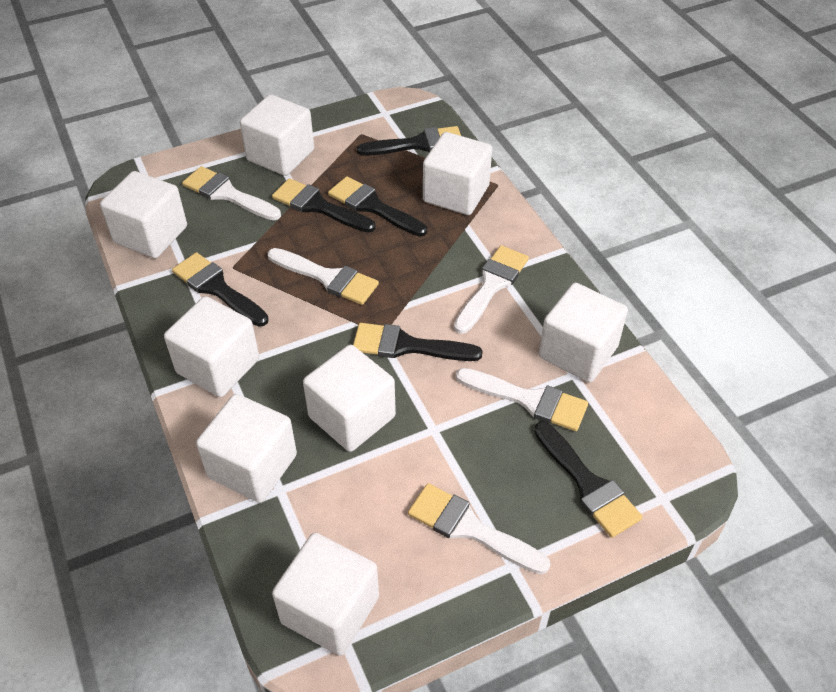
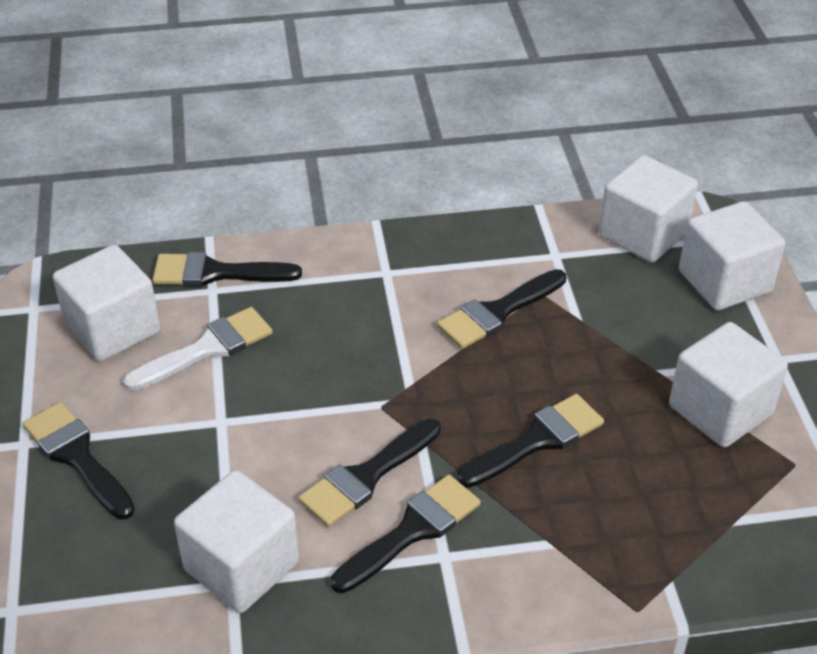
white brush: [182,166,281,221] [268,248,379,305] [408,483,551,574] [454,245,529,334] [456,368,588,431] = 5 -> [123,307,273,391] = 1
white cube: [100,171,187,258] [164,296,259,397] [196,394,297,503] [240,95,314,176] [272,533,379,656] [303,345,396,452] [423,132,492,215] [539,283,628,383] = 8 -> [53,245,160,362] [174,470,299,613] [599,155,698,263] [669,322,788,448] [679,201,785,310] = 5

